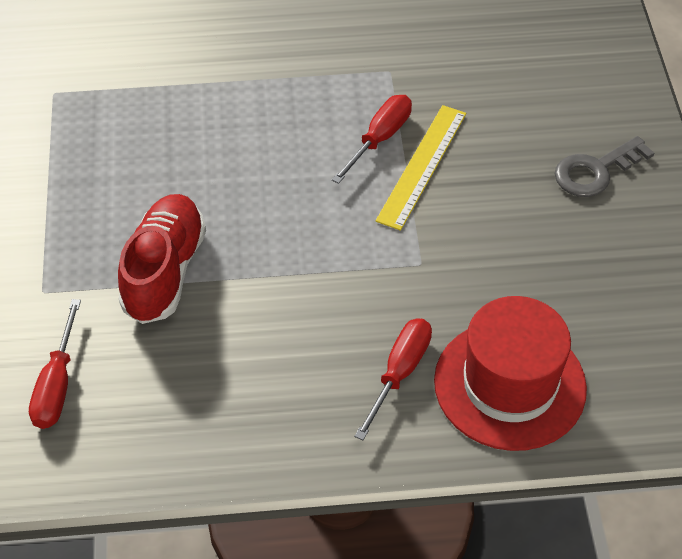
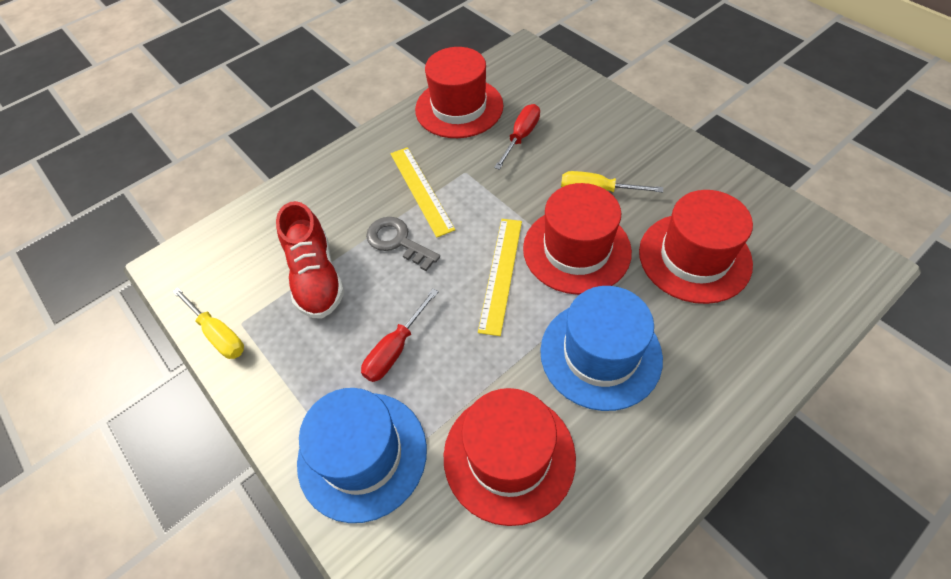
blue hat: none = 0 -> [297,388,427,523] [540,286,663,411] = 2
red hat: [434,296,587,451] = 1 -> [415,47,504,138] [444,388,576,526] [523,183,632,295] [639,190,753,304] = 4
red screwdriver: [29,299,81,429] [332,95,412,184] [354,318,432,440] = 3 -> [361,289,439,382] [494,104,540,170] = 2
yellow ruler: [375,105,466,231] = 1 -> [390,147,455,238] [478,219,522,336] = 2
yellow screwdriver: none = 0 -> [172,287,244,359] [561,171,663,193] = 2

